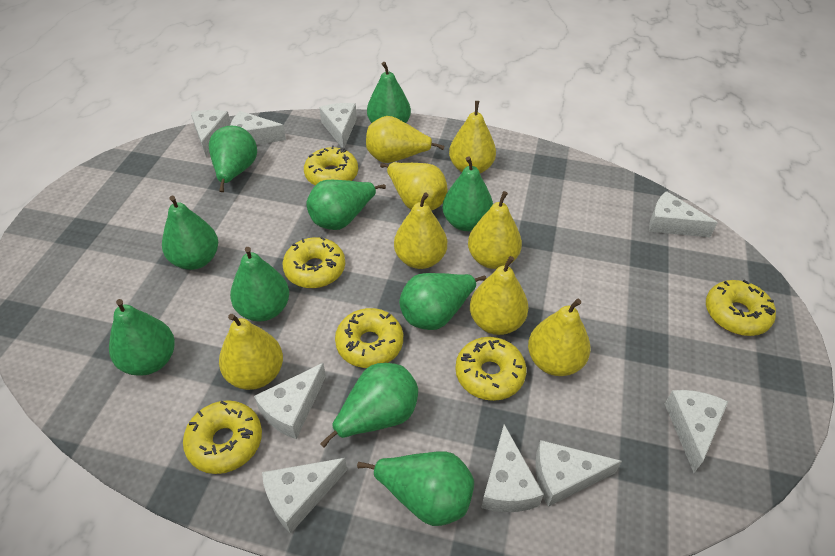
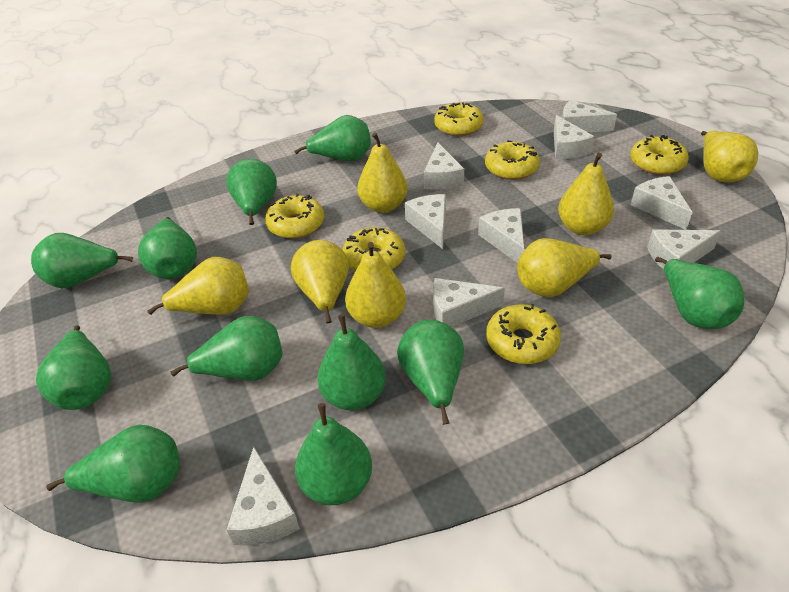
green pear: [109,299,175,376] [162,196,218,270] [209,126,257,192] [230,247,289,322] [306,180,386,230] [320,363,418,448] [357,451,474,526] [367,62,411,123] [399,273,486,330] [442,156,493,231] = 10 -> [31,233,133,288] [36,325,111,410] [46,425,179,503] [138,217,197,279] [170,316,282,381] [226,159,277,225] [294,115,371,162] [295,403,372,505] [317,314,386,411] [397,320,464,425] [655,257,744,329] = 11
yellow pear: [219,314,283,390] [366,116,444,163] [380,162,447,211] [394,192,447,269] [449,101,496,173] [468,191,522,269] [470,256,528,335] [528,299,591,376] = 8 -> [147,257,249,315] [291,240,349,323] [345,242,406,328] [357,133,408,213] [517,238,612,297] [558,153,614,235] [701,130,758,182] = 7

